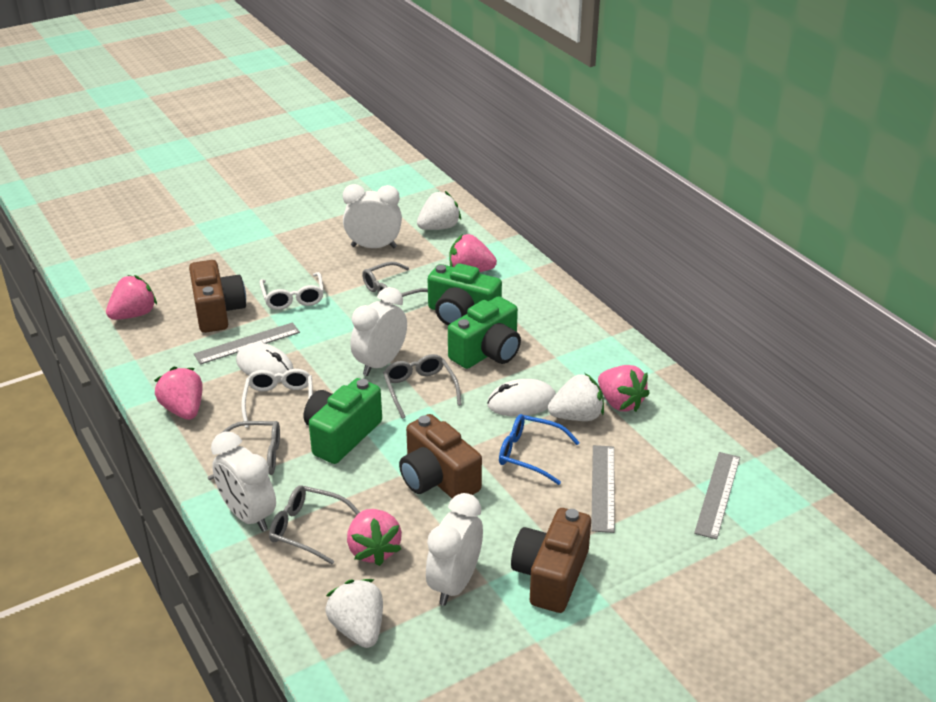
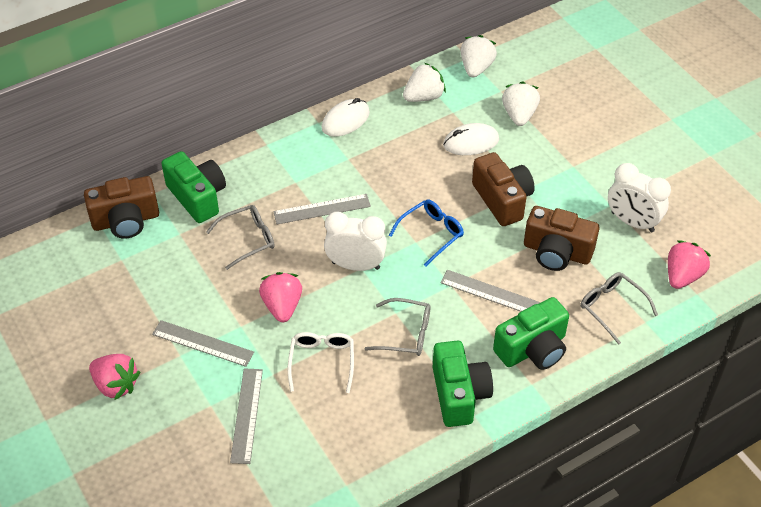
grey glasses: [208,421,280,480] [269,485,360,564] [362,262,428,304] [383,354,462,419] = 4 -> [206,205,275,270] [364,298,430,356] [581,272,658,345] = 3
grey ruler: [194,322,300,365] [591,445,615,533] [694,452,740,539] = 3 -> [152,320,254,367] [230,368,263,464] [273,194,371,224] [440,270,541,312] = 4
pink strawberry: [106,275,157,320] [154,367,203,420] [347,509,402,566] [449,234,497,272] [598,365,650,412] = 5 -> [89,354,140,400] [259,272,302,322] [668,240,711,289] = 3
white clock: [211,431,276,532] [343,184,402,248] [351,287,407,376] [426,493,483,606] = 4 -> [324,212,387,271] [608,163,671,232] = 2
white glasses: [241,369,313,428] [260,272,324,310] = 2 -> [288,332,354,393] = 1

